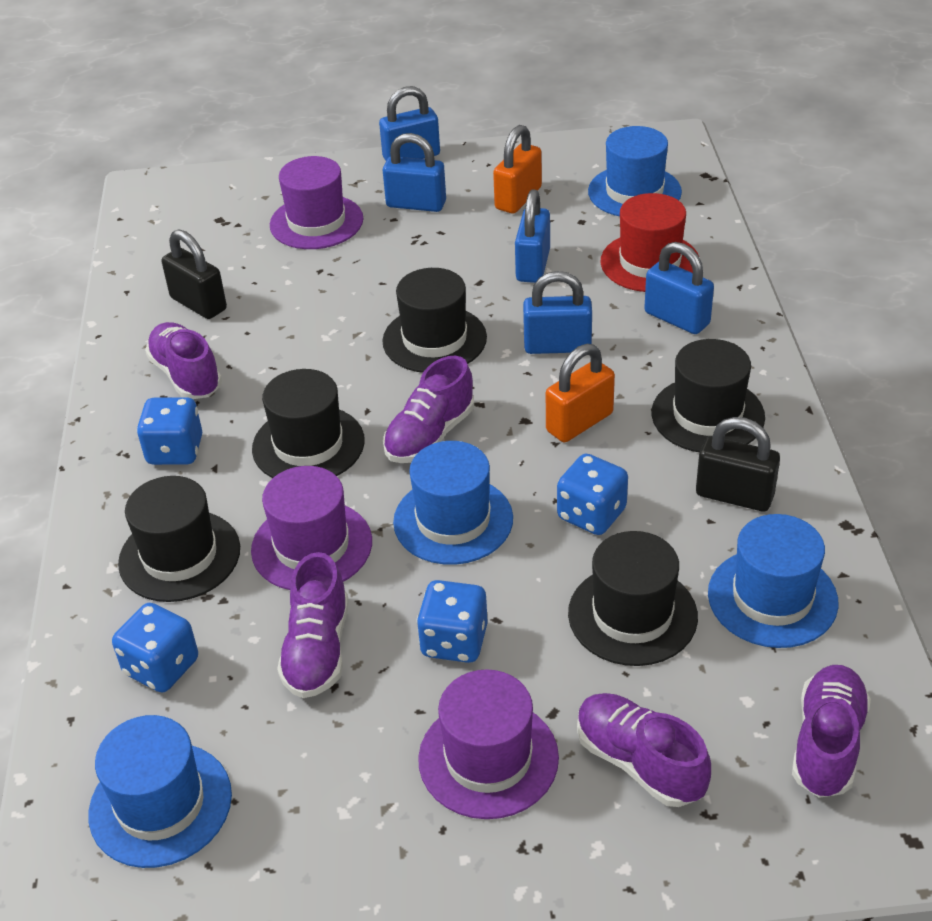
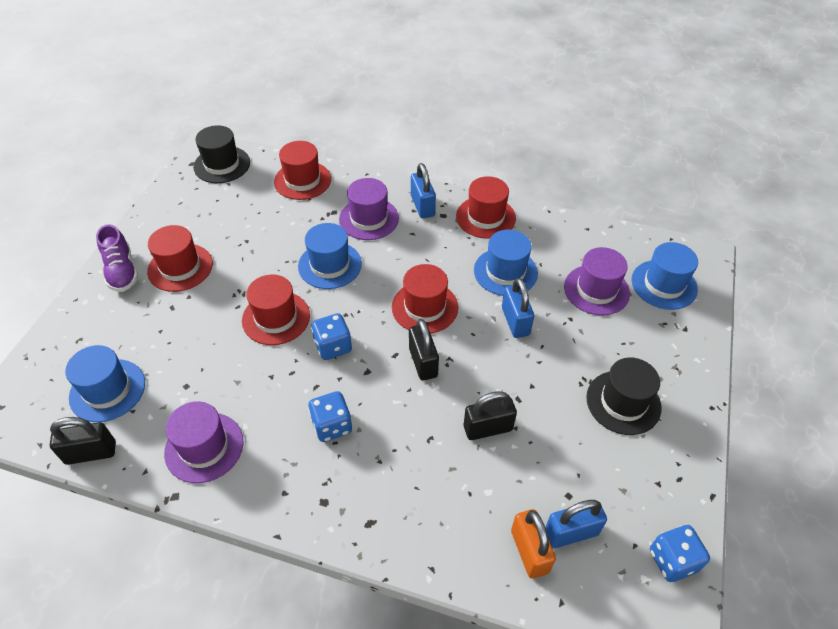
black hat: [118,476,240,602] [252,369,365,478] [382,268,487,373] [568,531,698,666] [652,339,765,452] = 5 -> [193,125,250,183] [586,357,661,435] = 2
black padlock: [162,229,227,319] [696,417,780,512] = 2 -> [50,417,116,465] [409,319,439,381] [464,391,517,440] = 3
blue dice: [112,603,198,692] [137,397,202,465] [417,580,488,663] [557,454,628,535] = 4 -> [308,391,352,442] [311,313,352,360] [650,525,710,582] = 3
blue padlock: [379,86,440,161] [383,133,446,212] [515,190,550,283] [523,271,592,354] [644,242,714,334] = 5 -> [411,163,436,218] [502,278,534,338] [545,500,607,548] = 3
orange padlock: [493,125,542,213] [546,344,615,442] = 2 -> [511,509,556,579] = 1
purple shoe: [145,322,222,399] [277,552,349,698] [383,356,474,463] [577,693,711,807] [792,665,871,798] = 5 -> [96,224,138,292] = 1
red hat: [601,193,699,292] = 1 -> [147,225,213,292] [242,274,310,345] [274,141,331,200] [392,264,458,334] [456,176,516,239] = 5

